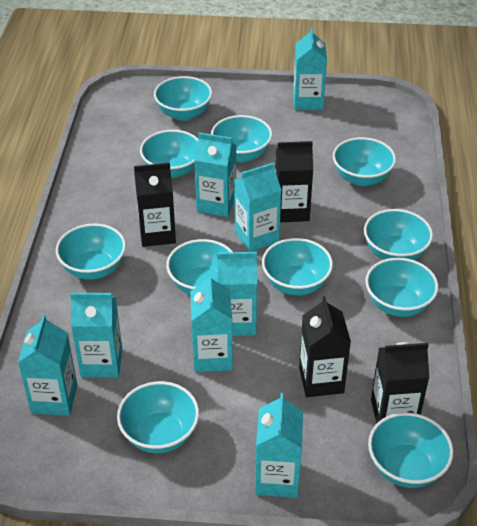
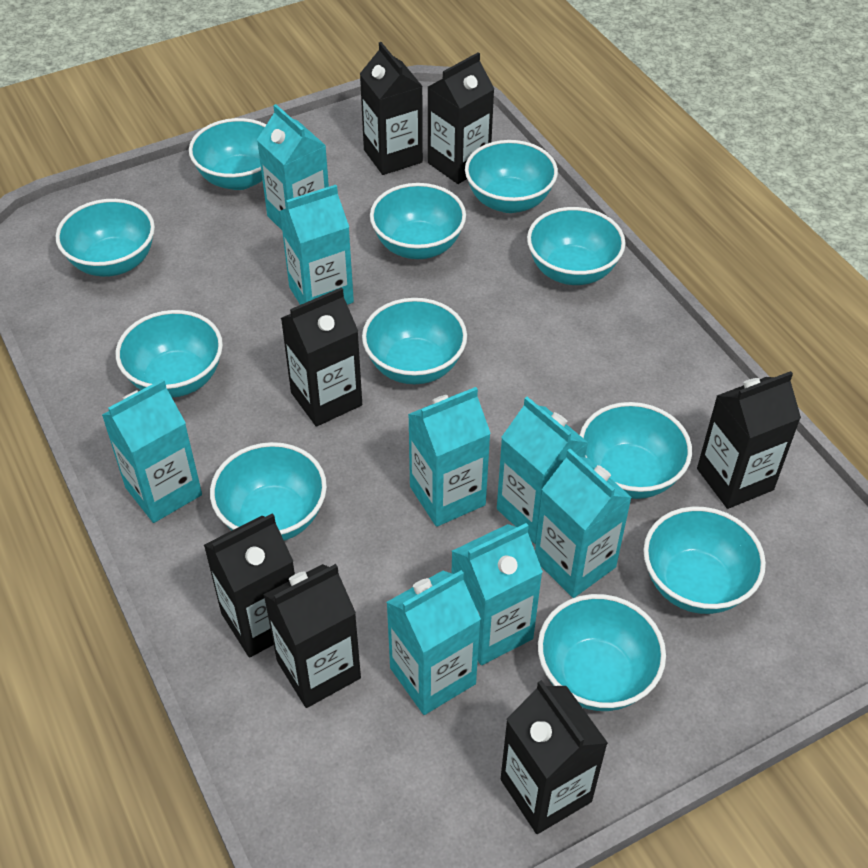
black carton: [134,163,176,247] [275,141,313,222] [299,296,351,397] [371,342,429,424] = 4 -> [204,513,295,658] [263,564,361,708] [281,287,362,427] [360,42,423,175] [428,52,494,184] [501,680,608,834] [697,371,801,509] = 7

